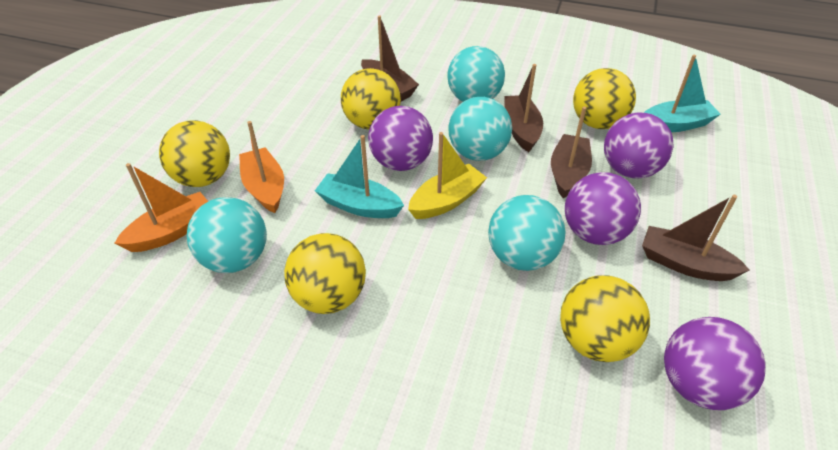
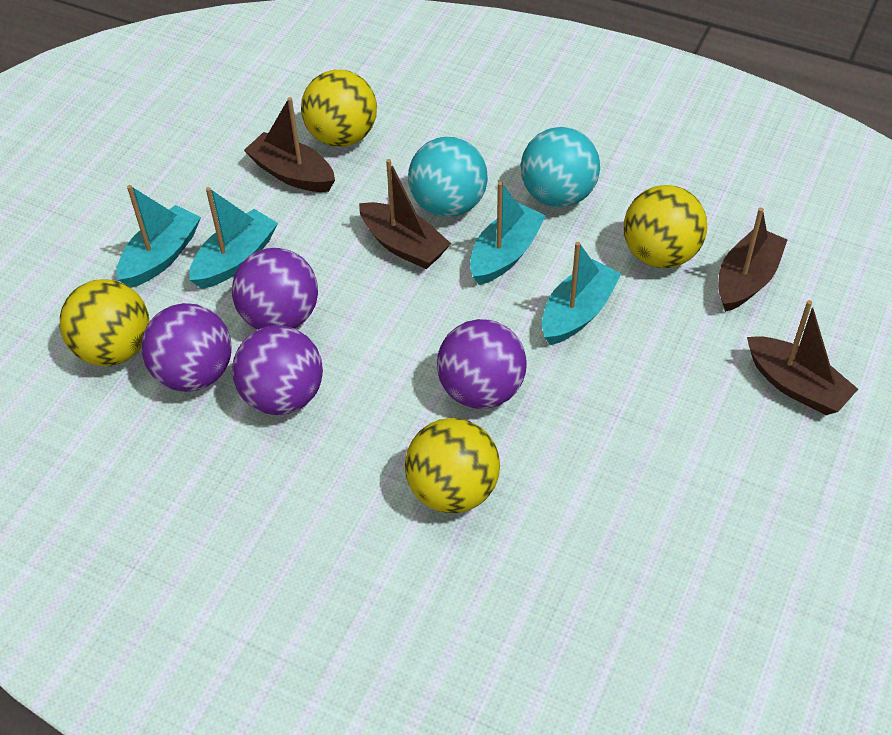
orange boat: [115,163,208,252] [239,121,284,213] = 2 -> none = 0
turquoise ball: [187,197,267,273] [447,46,505,102] [448,97,512,161] [488,195,565,271] = 4 -> [408,137,488,217] [521,127,600,207] = 2
turquoise boat: [315,135,404,218] [644,55,721,132] = 2 -> [117,185,201,288] [189,187,278,289] [470,182,546,285] [542,242,621,345] = 4
yellow ball: [159,120,230,187] [284,233,366,314] [341,68,401,129] [560,275,650,362] [573,68,636,129] = 5 -> [60,279,149,366] [301,70,377,147] [405,418,500,513] [624,185,707,268] = 4
yellow boat: [408,132,487,219] = 1 -> none = 0

